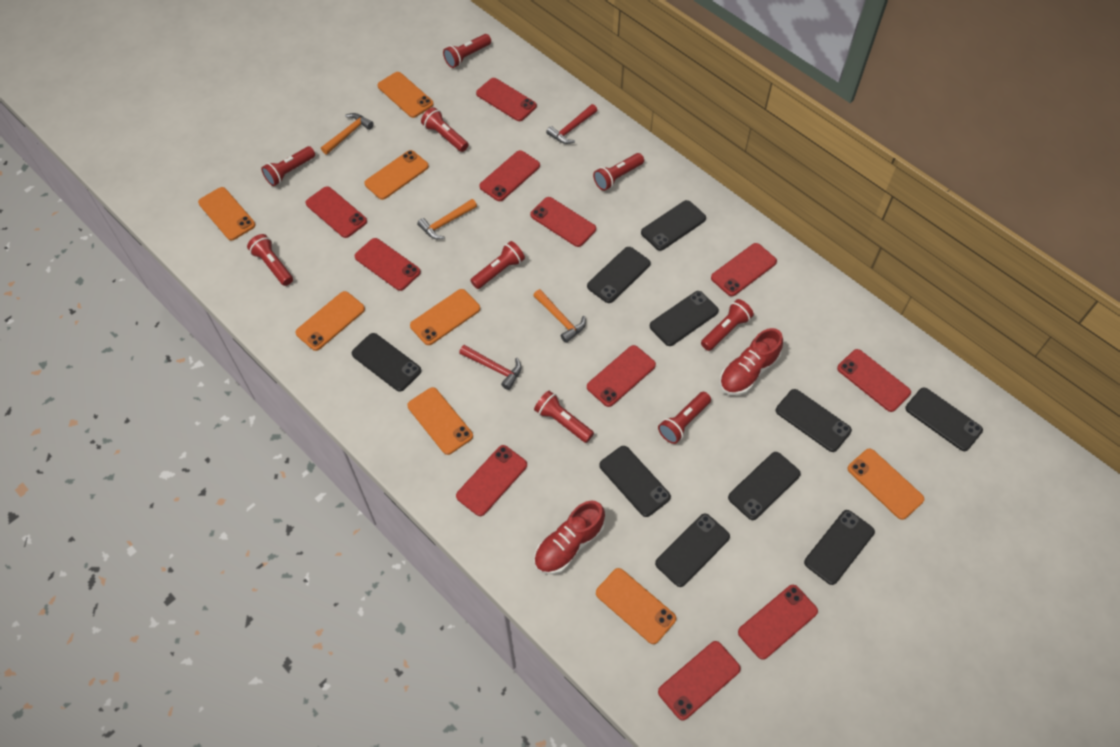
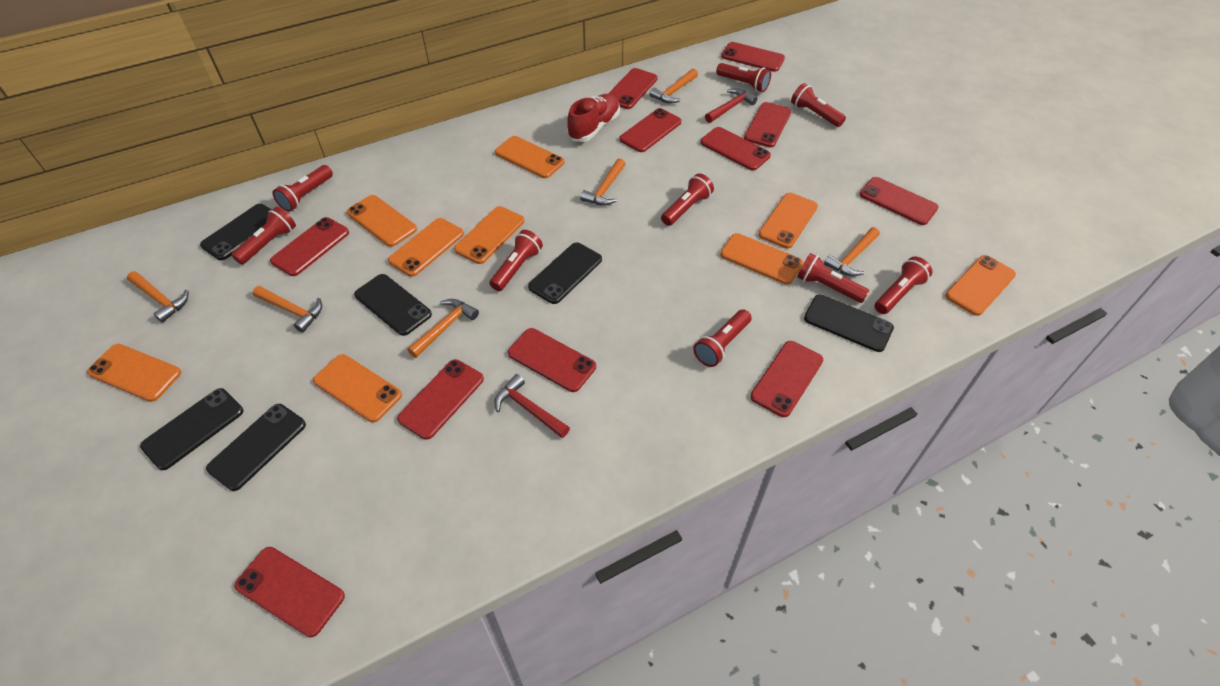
black phone: [352,333,422,392] [587,247,651,303] [599,446,671,517] [641,200,706,251] [650,291,719,346] [655,514,730,587] [728,452,801,520] [776,389,852,452] [804,510,875,585] [905,387,983,451] = 10 -> [140,388,244,470] [200,204,272,260] [206,404,306,491] [354,274,432,336] [528,243,602,304] [804,294,894,352] = 6
orange hammer: [321,113,374,155] [417,199,477,239] [533,289,586,343] = 3 -> [127,271,188,323] [253,286,322,333] [407,299,479,358] [580,158,626,206] [650,68,698,103] [824,227,880,276] = 6
orange phone: [198,187,256,240] [295,291,365,351] [364,150,429,200] [377,72,434,118] [407,387,473,455] [410,289,480,345] [596,568,676,644] [847,449,924,520] = 8 -> [87,344,181,402] [313,354,402,422] [347,195,417,247] [388,218,464,277] [454,206,525,264] [495,136,564,178] [720,233,803,285] [758,193,818,249] [945,255,1016,316] = 9
red shoe: [534,500,605,575] [720,328,783,395] = 2 -> [567,94,620,142] = 1

